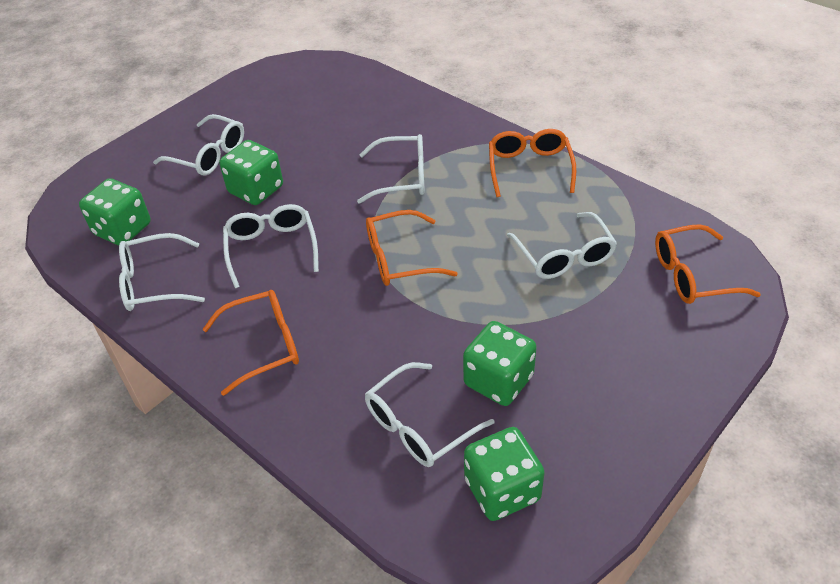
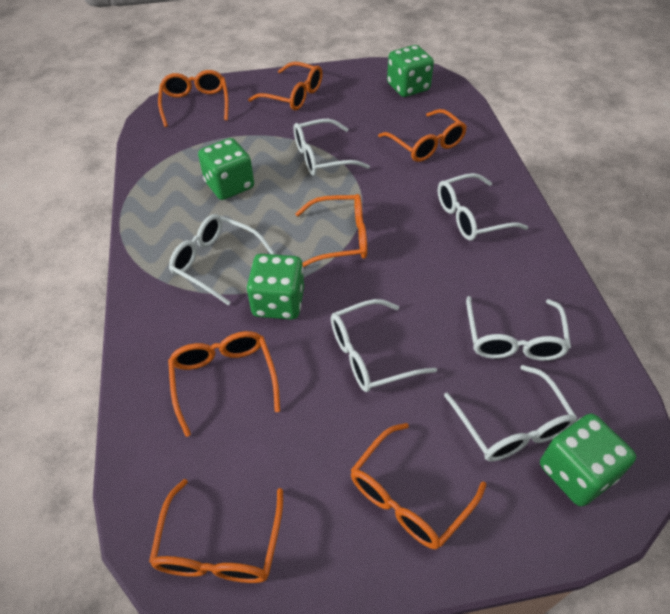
orange glasses: [203,290,299,396] [366,210,458,286] [489,129,576,197] [655,224,761,304] = 4 -> [149,479,283,583] [158,70,229,127] [168,331,280,437] [248,62,323,111] [295,194,367,267] [351,423,486,549] [378,109,467,162] = 7

